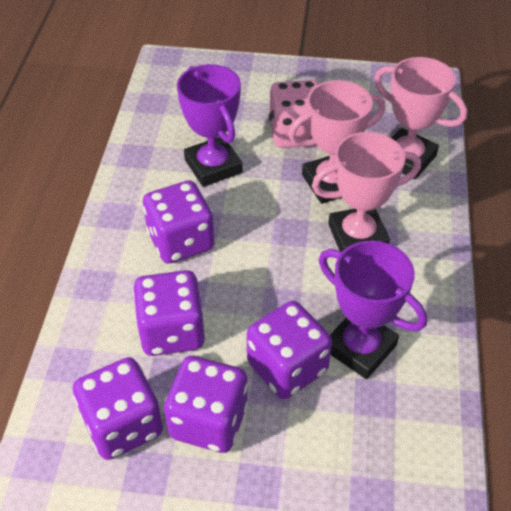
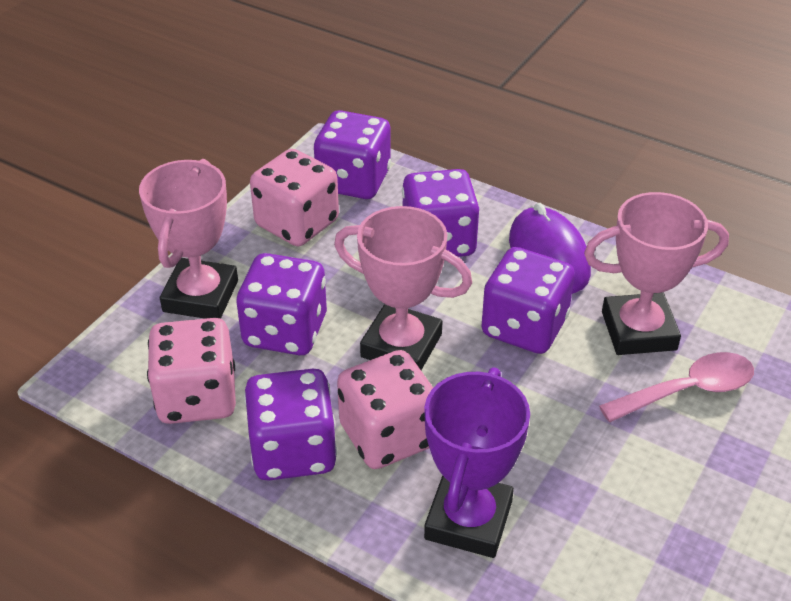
pink dice: [269,80,319,148] = 1 -> [147,318,236,424] [250,149,339,246] [337,350,433,469] = 3
pink spoon: none = 0 -> [599,352,754,422] = 1
purple mouse: none = 0 -> [509,203,591,294] = 1
purple trophy: [177,64,242,187] [319,241,427,379] = 2 -> [424,367,530,558] = 1

